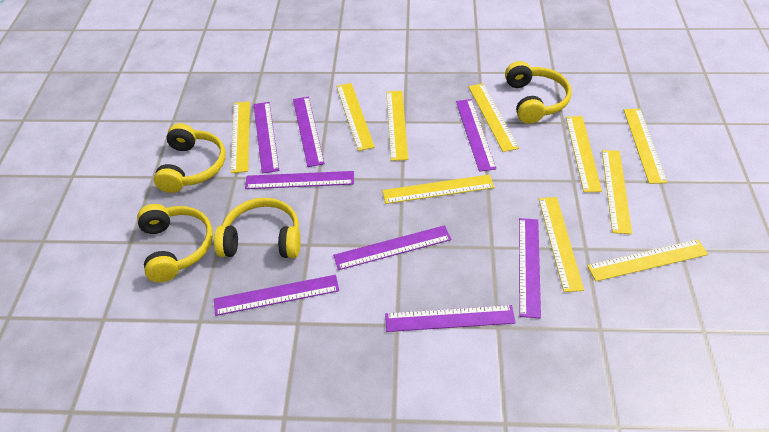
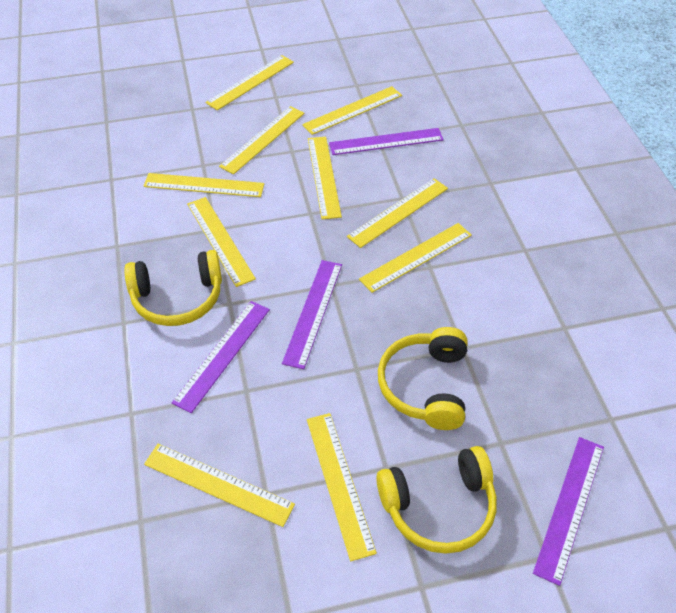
purple ruler: [214,275,339,316] [245,171,354,189] [254,102,279,174] [293,96,325,167] [333,225,452,270] [385,305,516,332] [456,99,496,172] [519,218,541,319] = 8 -> [172,301,270,413] [282,260,342,369] [329,128,444,155] [533,437,604,586] = 4
yellow headphones: [137,204,213,282] [154,123,226,193] [214,198,301,258] [505,61,572,124] = 4 -> [124,250,222,326] [376,446,497,554] [378,327,468,430] = 3

